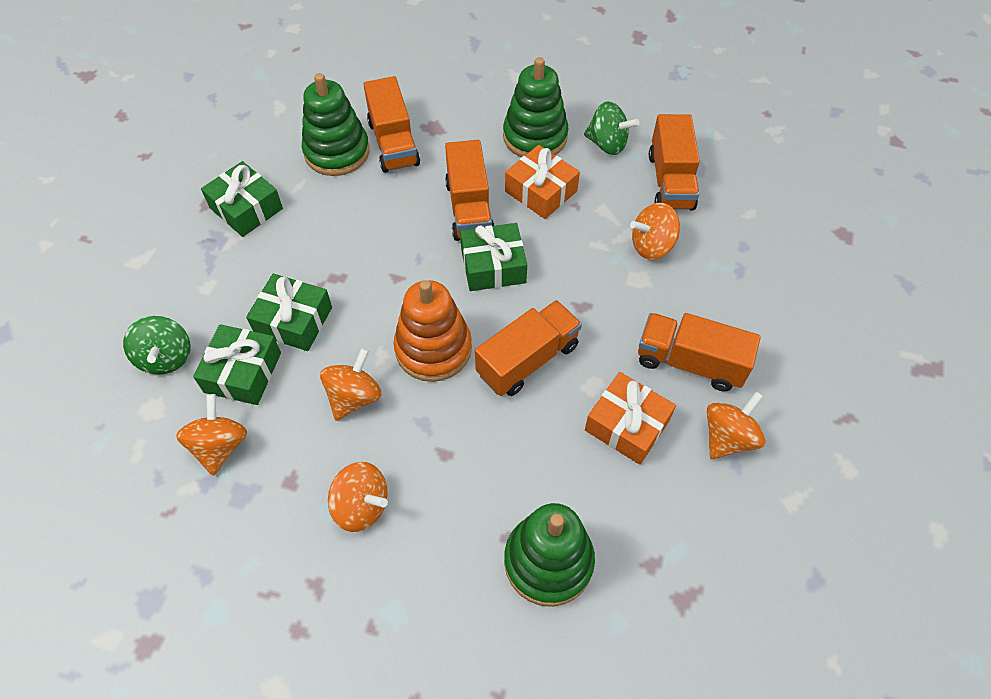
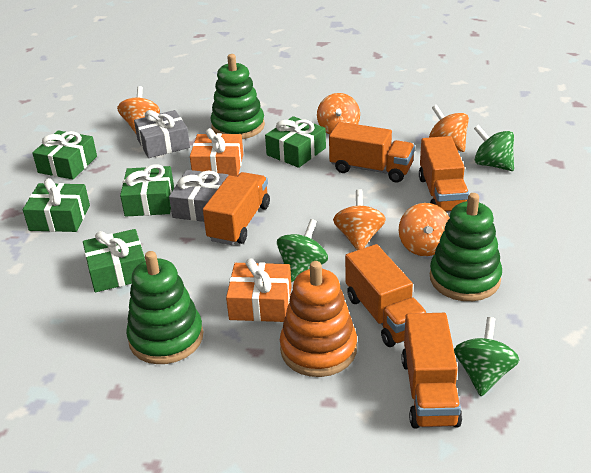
green gift: [193,324,281,405] [201,161,283,237] [246,274,332,351] [460,223,527,291] = 4 -> [23,178,90,232] [32,130,97,179] [83,229,145,292] [120,164,174,217] [265,116,326,168] = 5
green spinning top: [123,316,191,375] [584,101,639,155] = 2 -> [277,219,328,282] [454,317,519,396] [474,125,514,171] = 3
grey gift: none = 0 -> [134,110,190,158] [169,170,229,222] = 2

